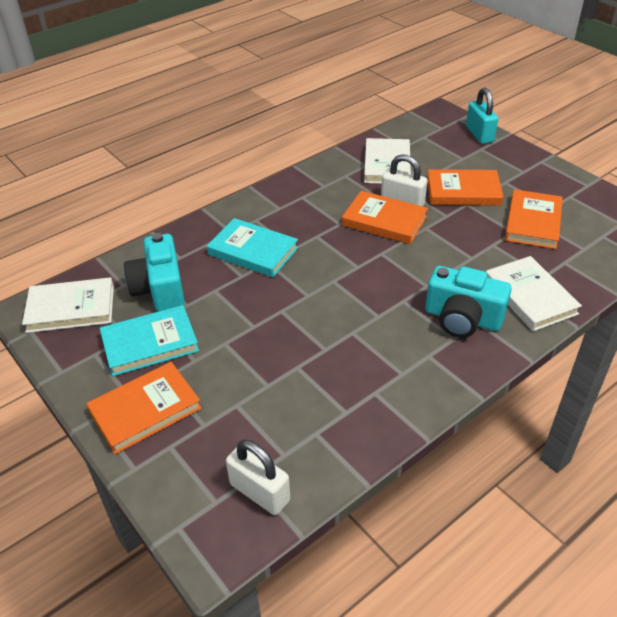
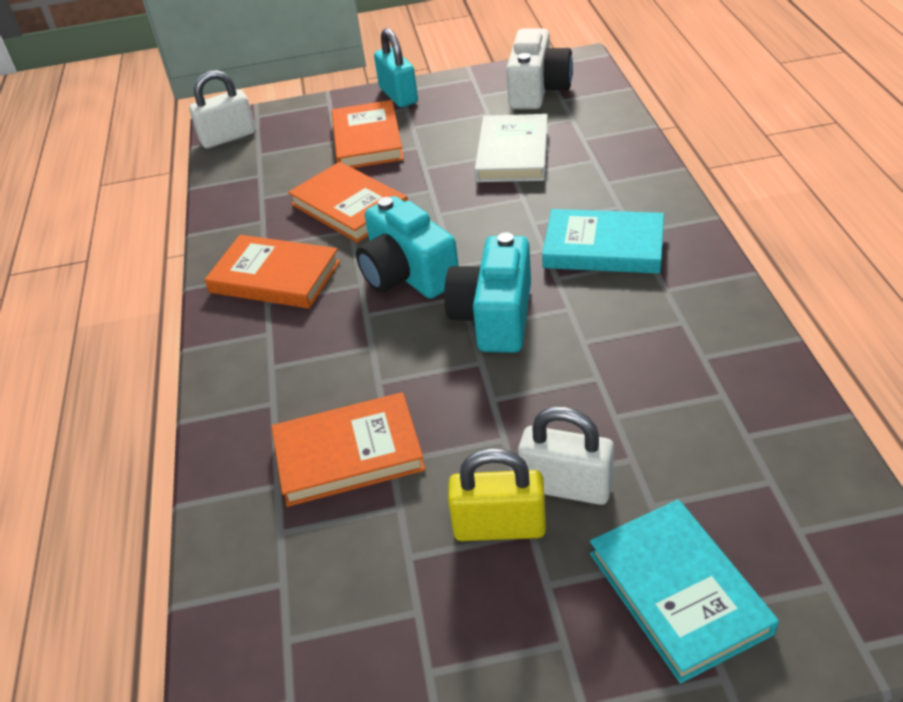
white book: [22,277,114,333] [364,138,411,184] [486,256,582,331] = 3 -> [475,114,548,182] = 1
white camera: none = 0 -> [506,28,573,109] = 1
yellow padlock: none = 0 -> [448,448,546,541] = 1

